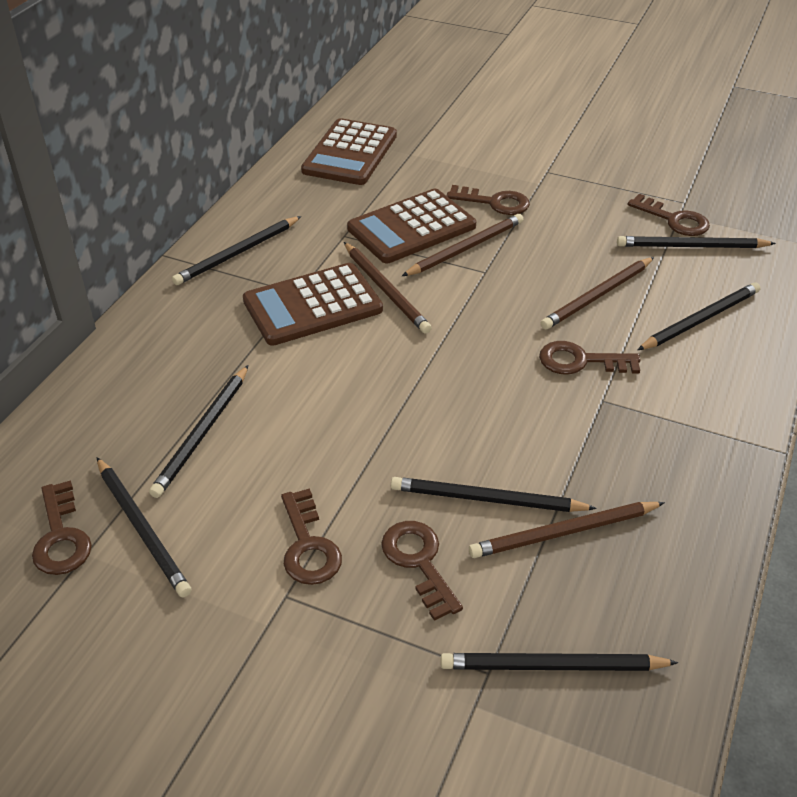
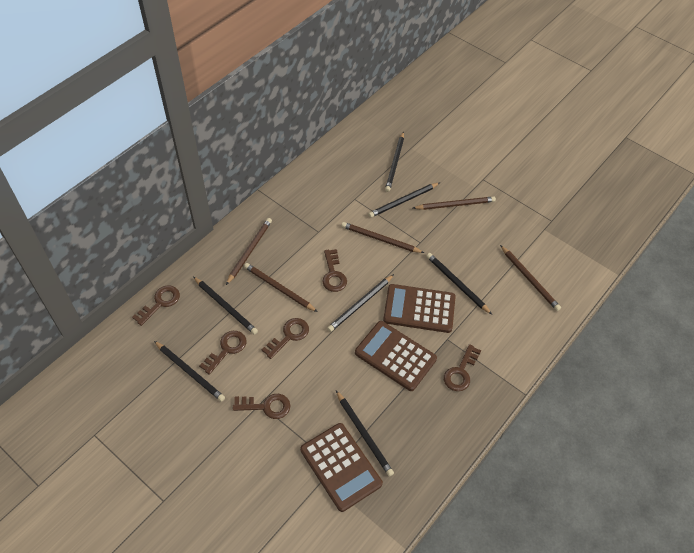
brown pencil: [344,242,432,334] [402,214,523,276] [469,502,665,558] [541,257,654,330] = 4 -> [226,218,272,285] [244,263,318,312] [341,222,424,253] [413,196,496,210] [500,245,561,311] = 5

